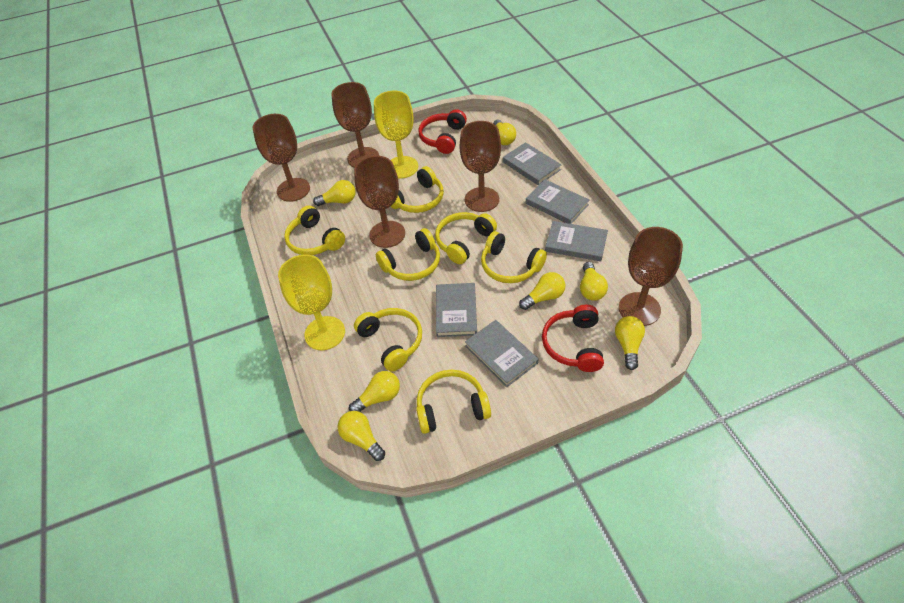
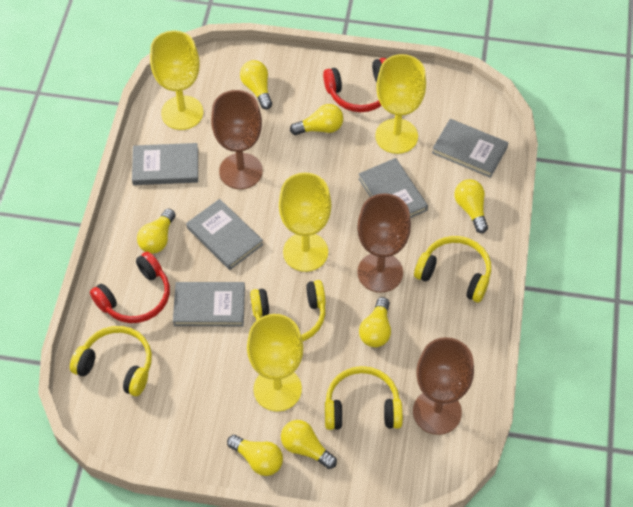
brown goblet: [252,114,310,202] [331,82,379,168] [354,156,405,248] [459,121,501,212] [619,227,683,326] = 5 -> [211,90,263,189] [357,193,411,293] [413,337,474,435] = 3
yellow goblet: [278,254,345,350] [374,91,418,178] = 2 -> [150,31,203,130] [247,314,303,412] [279,173,331,272] [375,54,426,154] = 4
yellow headphones: [284,206,345,255] [354,308,422,372] [376,228,440,281] [391,166,444,213] [416,370,491,434] [435,212,497,264] [481,231,547,283] = 7 -> [70,326,152,396] [250,280,326,341] [325,366,403,430] [414,236,491,302] = 4

